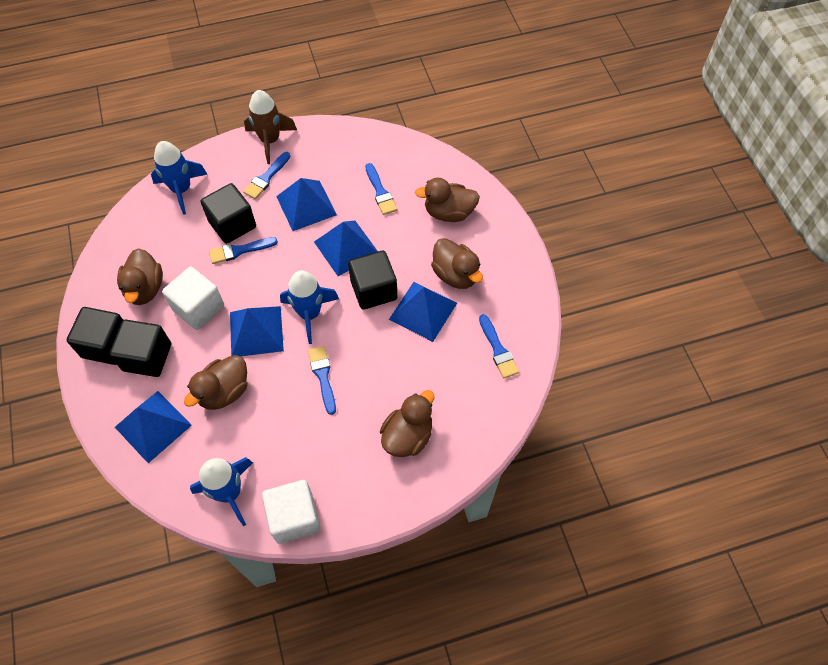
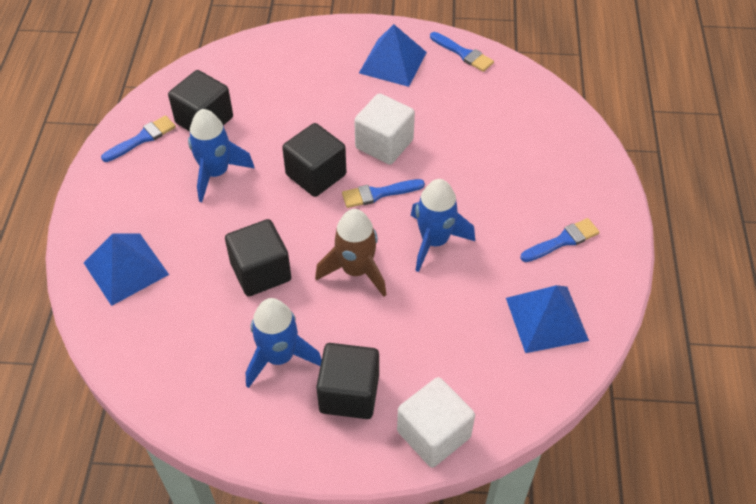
blue brush: [209,237,278,264] [243,152,290,199] [308,346,336,415] [365,163,398,215] [479,314,519,378] = 5 -> [101,115,176,162] [342,179,425,208] [430,32,494,72] [520,218,600,262] = 4
blue pyramid: [115,391,192,463] [230,306,284,356] [276,178,337,231] [314,221,378,276] [389,282,457,342] = 5 -> [84,233,169,306] [359,24,427,87] [506,285,589,353] = 3
brown duck: [117,248,163,305] [184,355,248,410] [380,390,434,457] [415,178,480,222] [431,238,483,289] = 5 -> none = 0

